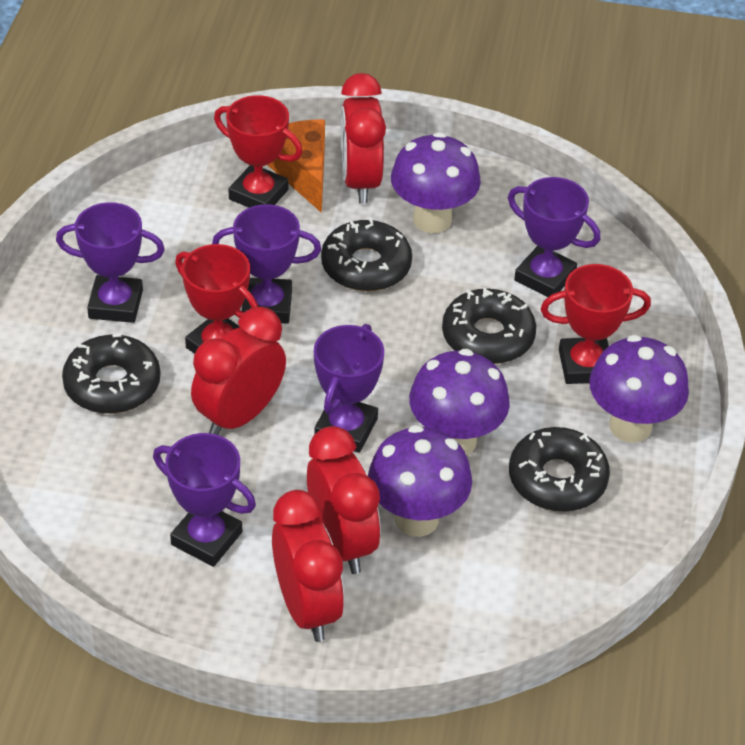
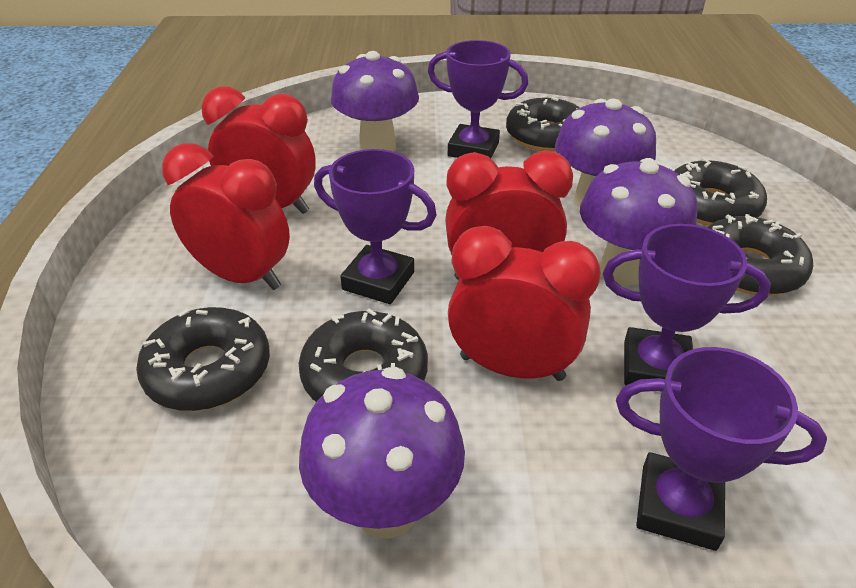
black donut: [62,333,160,414] [321,218,412,291] [442,288,536,364] [509,427,610,512] = 4 -> [136,307,270,411] [299,309,428,402] [506,95,580,152] [674,157,767,226] [707,214,813,295] = 5
orange cheese: [268,120,325,213] = 1 -> none = 0
purple trophy: [56,202,165,323] [153,433,256,567] [212,204,321,324] [314,324,384,453] [508,177,600,297] = 5 -> [314,149,437,304] [428,40,528,158] [603,224,771,392] [616,347,827,551] = 4
red trophy: [175,244,258,354] [214,95,303,208] [541,264,651,384] = 3 -> none = 0

